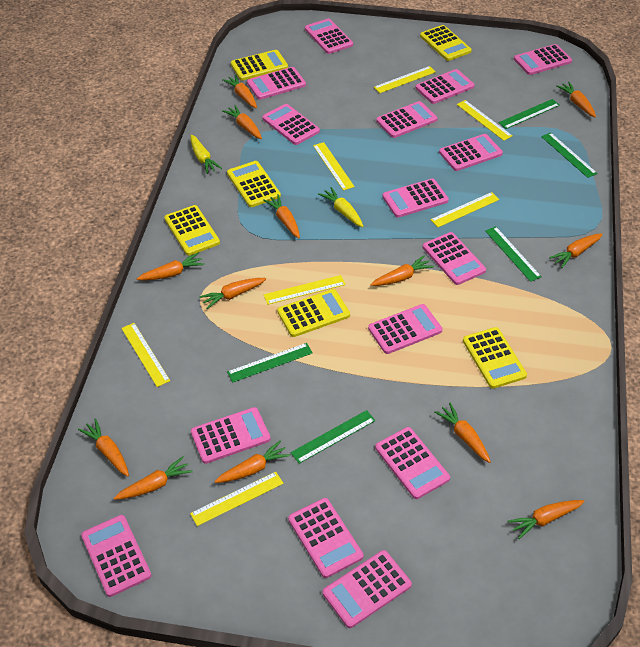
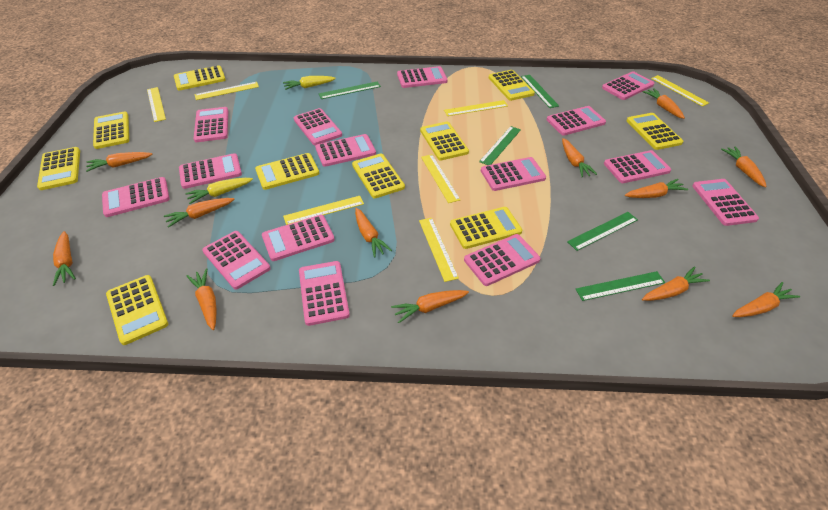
orange carrot: [78,418,129,476] [114,456,192,500] [137,253,205,281] [199,278,266,309] [214,440,290,483] [222,75,257,108] [222,105,262,139] [263,194,300,238] [371,255,434,286] [435,403,491,463] [507,500,585,539] [549,233,603,268] [556,82,596,117] = 13 -> [53,231,76,286] [86,152,153,172] [164,198,235,228] [187,268,217,330] [355,208,392,258] [391,290,469,323] [562,138,597,177] [625,179,688,198] [642,266,710,301] [643,88,685,119] [721,147,767,187] [732,282,800,317] = 12
yellow calculator: [164,205,220,256] [227,161,281,207] [231,50,288,81] [277,289,350,337] [420,25,472,61] [463,327,527,389] = 6 -> [37,147,80,190] [93,112,129,149] [106,275,168,345] [174,65,226,90] [255,153,319,190] [352,154,405,198] [420,122,469,160] [450,207,522,249] [489,70,535,101] [626,113,683,150] = 10

